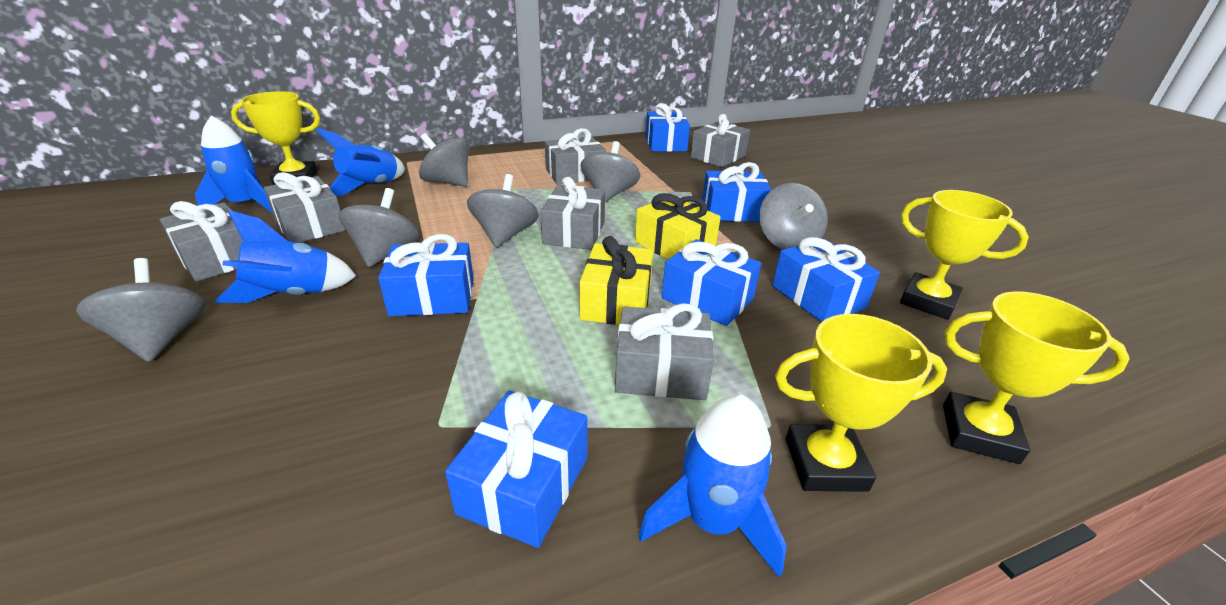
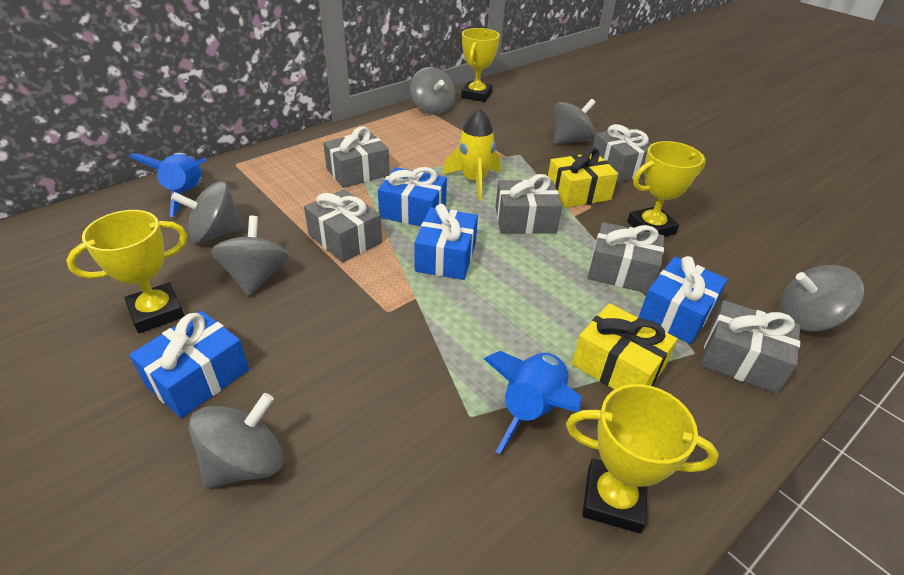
blue gift: [378,234,474,316] [445,391,588,548] [646,103,690,152] [662,239,761,326] [702,162,772,222] [772,237,880,322] = 6 -> [129,311,249,418] [378,167,447,226] [414,204,478,280] [638,256,728,344] = 4
blue rocket: [195,116,273,213] [215,210,356,303] [316,128,405,196] [638,395,787,577] = 4 -> [129,153,207,217] [484,351,582,454] = 2
yellow rocket: none = 0 -> [443,108,500,200] = 1

